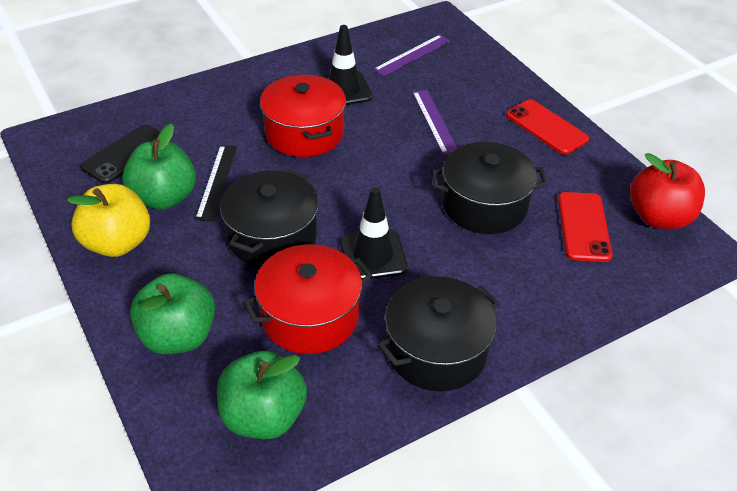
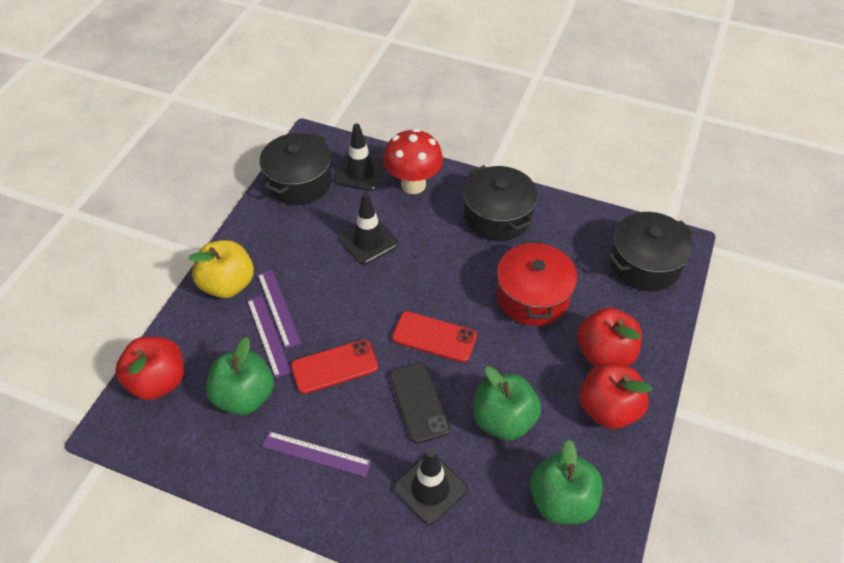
black ruler: [195,145,237,221] = 1 -> none = 0
black traffic cone: [321,25,373,105] [340,187,408,279] = 2 -> [335,123,385,191] [340,193,398,264] [393,449,467,525] = 3
purple ruler: [373,35,450,76] [412,90,457,155] = 2 -> [247,295,291,378] [258,270,301,349] [262,431,372,477] = 3
red apple: [630,153,705,229] = 1 -> [115,336,184,400] [577,307,642,367] [580,363,653,429] = 3
red mushroom: none = 0 -> [383,128,443,194] = 1
red pot: [243,244,372,354] [260,74,346,157] = 2 -> [496,240,577,326] = 1

